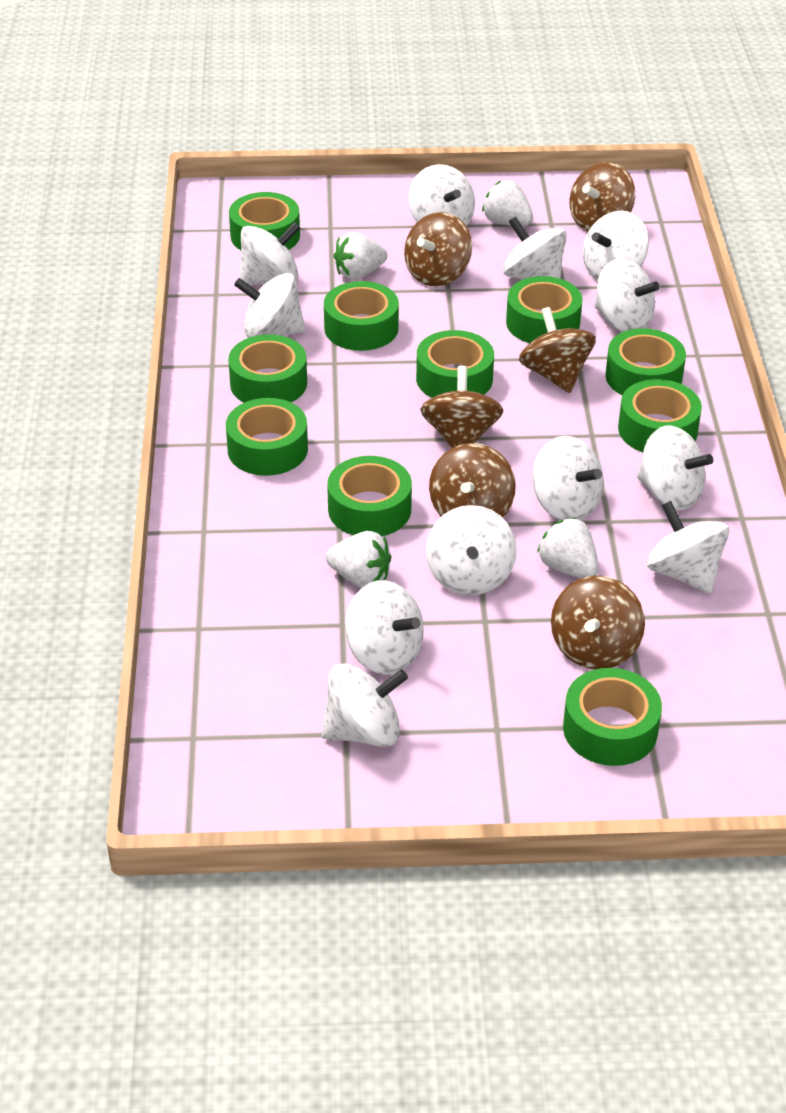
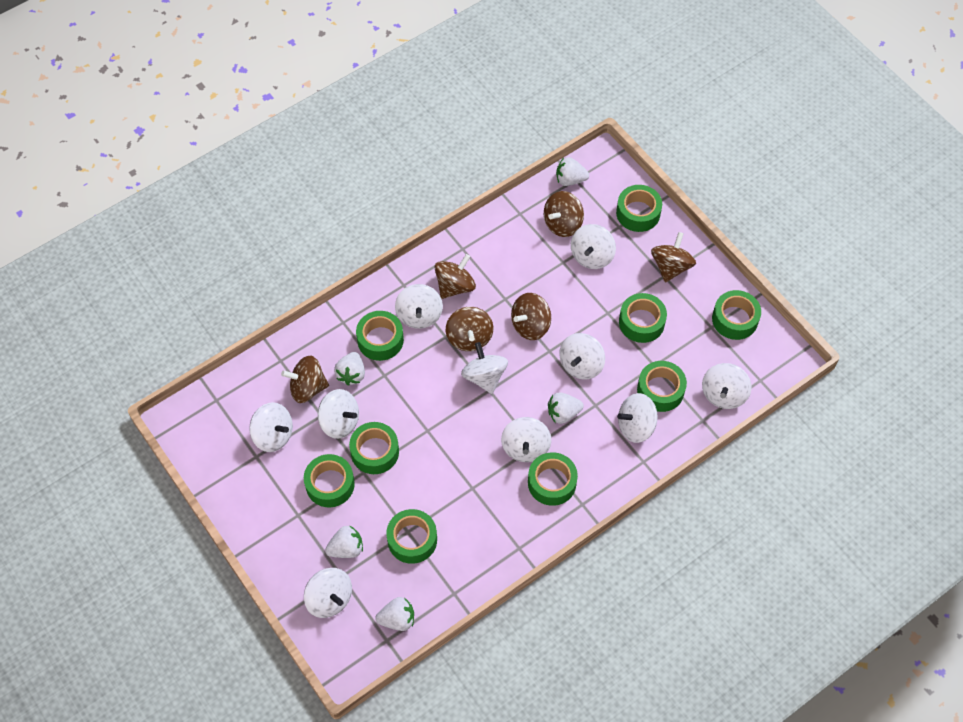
green tape: [226,398,308,476] [228,334,307,403] [229,192,300,250] [324,281,399,351] [327,456,412,536] [416,330,494,398] [506,276,582,343] [563,668,662,766] [605,328,686,395] [618,379,702,452] = 10 -> [304,454,355,507] [349,422,399,474] [356,311,404,361] [386,509,437,564] [528,452,578,506] [616,185,662,232] [619,293,667,343] [637,361,687,412] [712,290,761,340] = 9
white spinning top: [234,273,306,338] [240,222,300,285] [322,663,408,747] [345,580,424,675] [409,164,475,226] [426,505,517,596] [503,217,567,279] [532,436,603,520] [583,210,649,280] [594,258,660,332] [637,426,713,510] [646,501,729,594] = 12 -> [249,402,293,452] [304,568,352,618] [318,389,359,439] [395,284,443,329] [461,342,508,394] [501,417,551,462] [559,333,605,380] [571,224,616,269] [617,393,658,443] [702,363,751,409] = 10
white strawberry: [326,531,391,587] [333,232,387,280] [482,180,533,226] [537,518,599,578] = 4 -> [325,525,363,558] [334,352,365,386] [375,597,414,631] [548,393,584,424] [556,157,589,186] = 5

